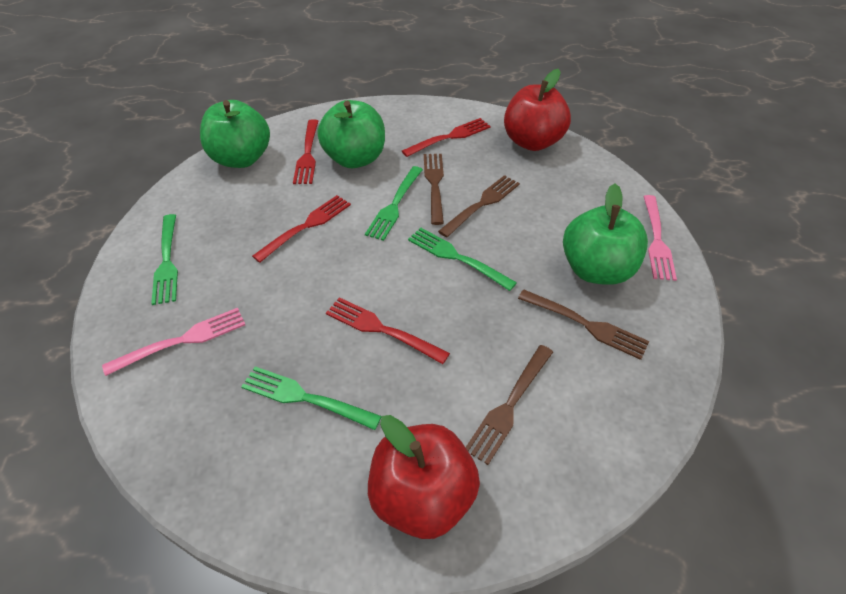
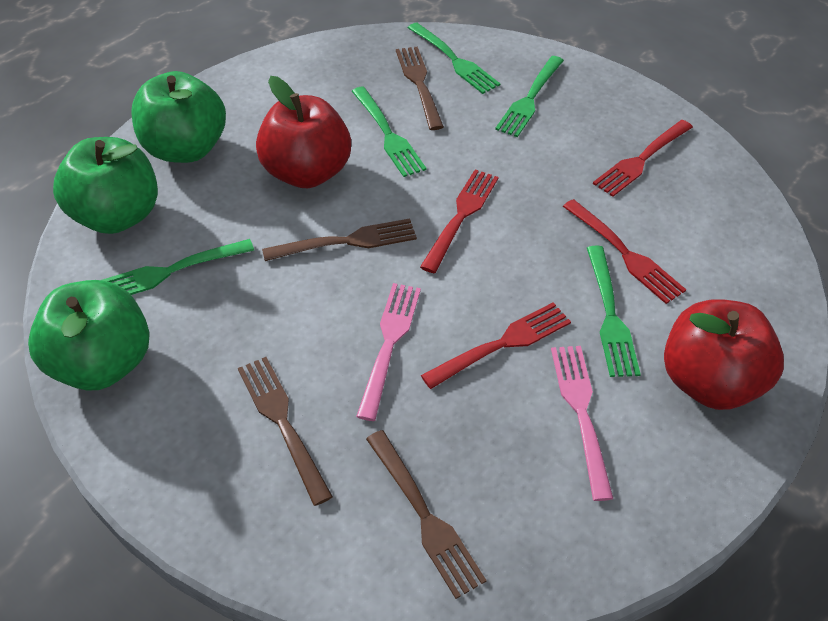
green fork: [151,214,178,305] [241,366,382,430] [365,166,423,241] [408,228,517,291] = 4 -> [102,239,254,295] [352,87,427,177] [408,22,500,94] [495,56,564,137] [587,246,641,377] = 5

